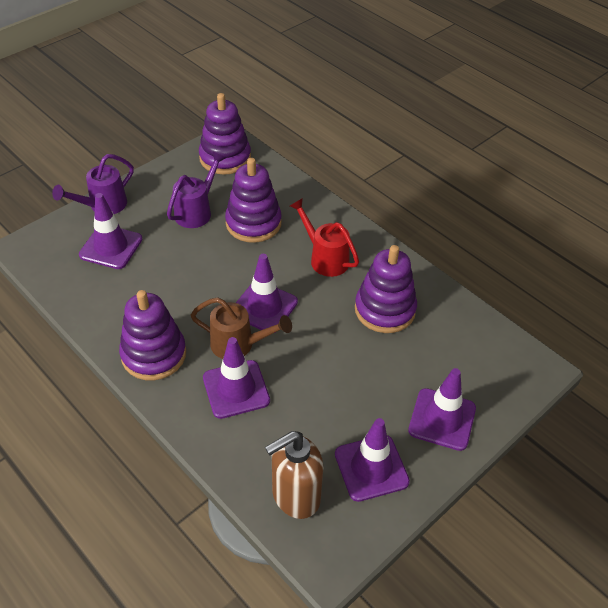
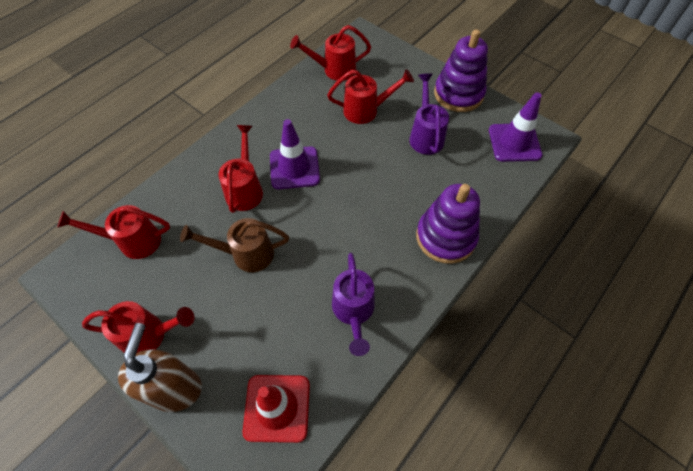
purple stacking toy: [119,290,186,380] [199,93,251,175] [225,158,282,243] [355,245,417,333] = 4 -> [416,184,480,264] [434,29,488,112] = 2
purple traffic cone: [79,193,142,269] [203,337,270,419] [236,254,298,333] [335,418,410,502] [408,368,476,451] = 5 -> [270,119,320,189] [489,92,542,162] = 2
red traffic cone: none = 0 -> [243,375,310,443] = 1
red watering can: [290,198,359,277] = 1 -> [57,205,170,259] [82,301,194,353] [218,125,263,213] [290,25,371,81] [327,69,414,124] = 5

